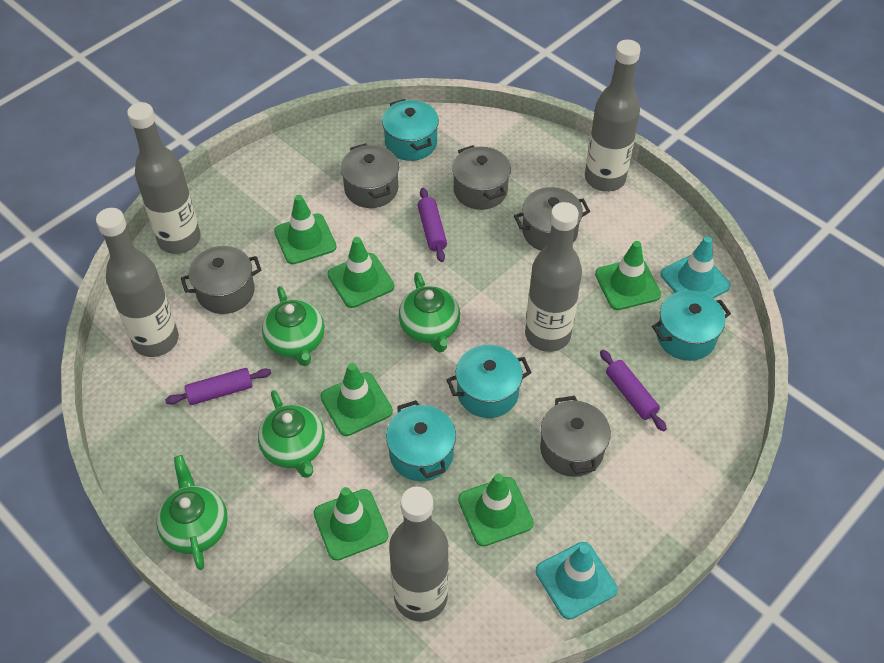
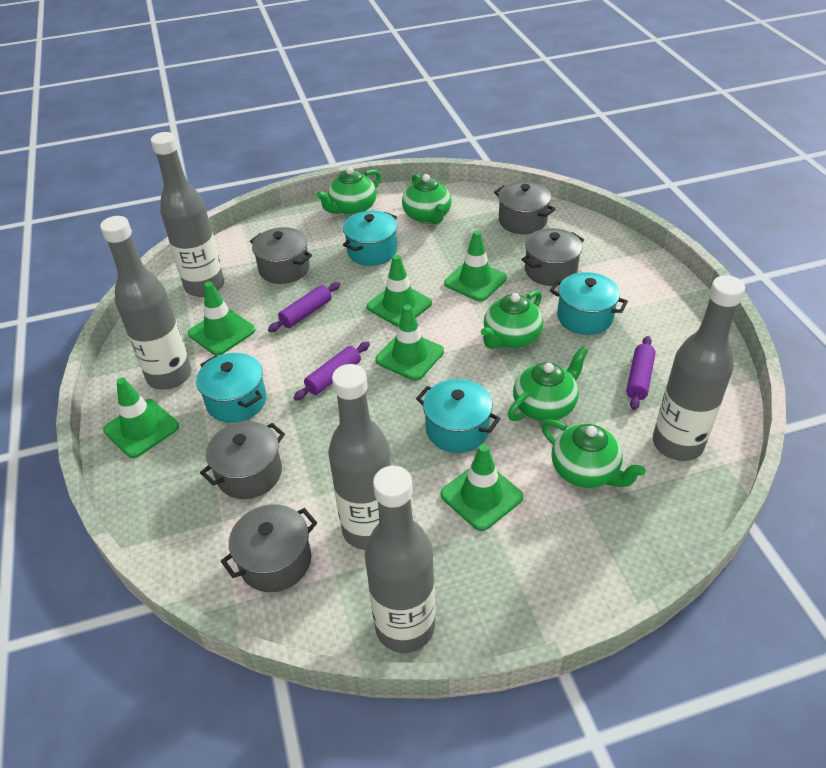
green teapot: [156,455,228,570] [258,390,325,478] [262,286,324,366] [399,272,460,352] = 4 -> [316,167,381,216] [402,174,451,224] [481,290,543,349] [508,346,588,421] [541,419,646,488] = 5
turquoise traffic cone: [536,542,618,619] [661,236,731,298] = 2 -> none = 0

